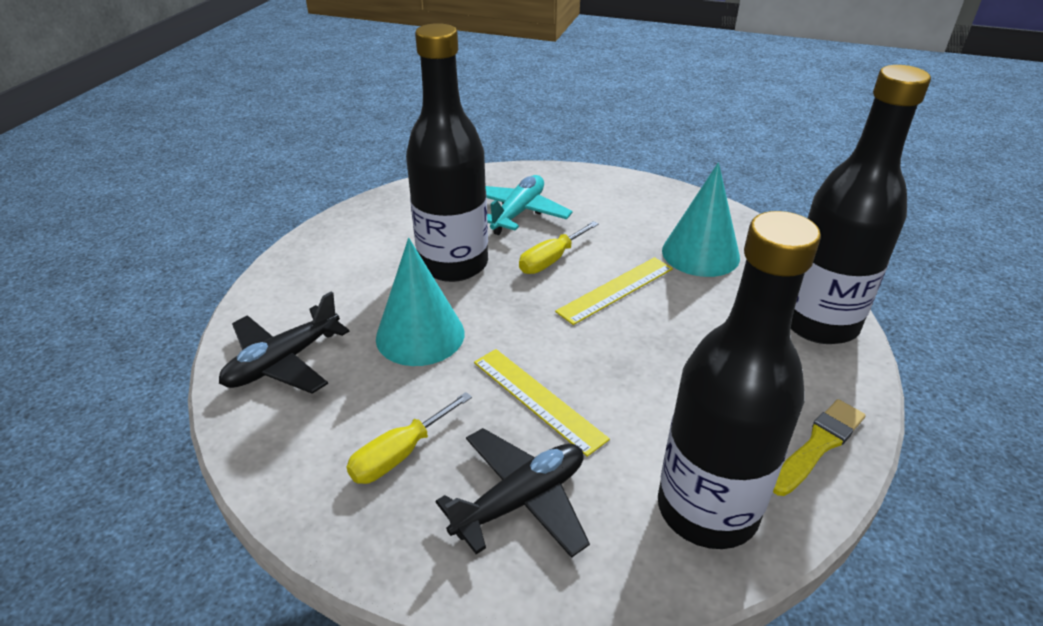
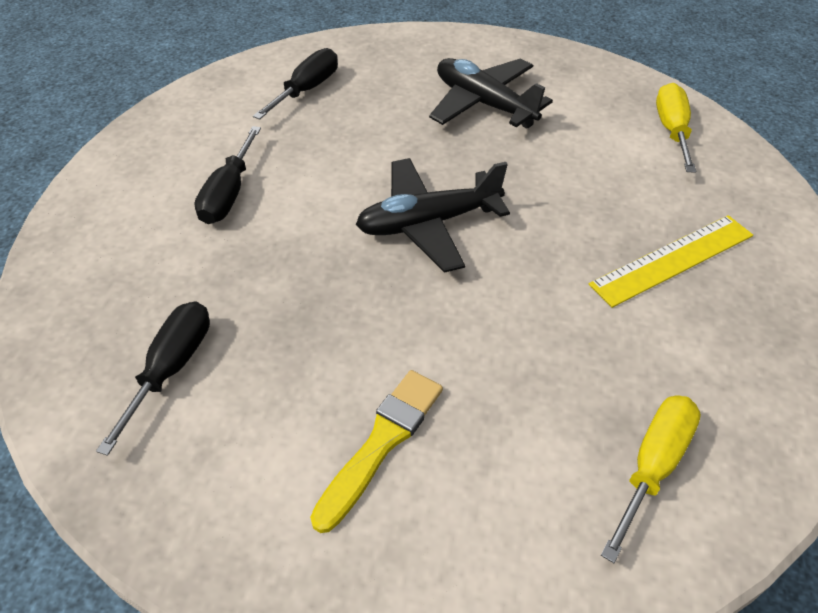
black bottle: [406,23,488,282] [658,211,821,549] [791,65,931,344] = 3 -> none = 0
black screwdriver: none = 0 -> [96,301,210,456] [194,126,261,224] [253,48,338,120] = 3
turquoise cone: [376,238,465,366] [662,162,740,277] = 2 -> none = 0
turquoise plane: [486,175,573,235] = 1 -> none = 0
yellow ruler: [474,349,610,457] [555,257,673,325] = 2 -> [589,215,753,308] = 1

